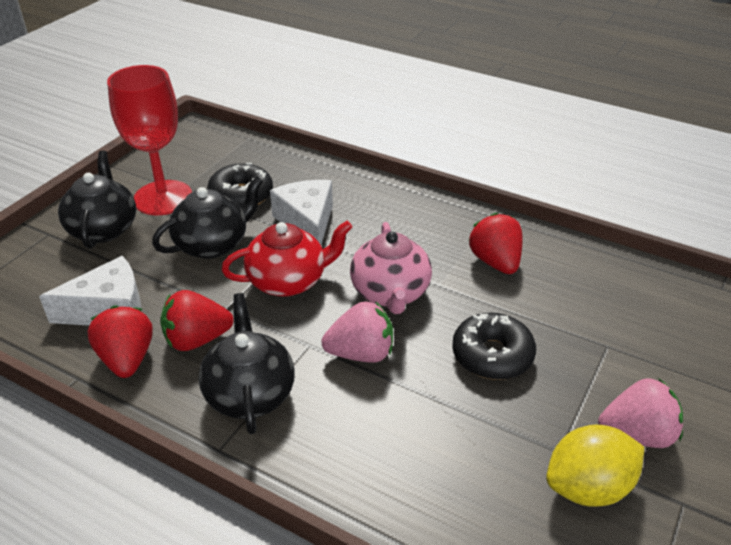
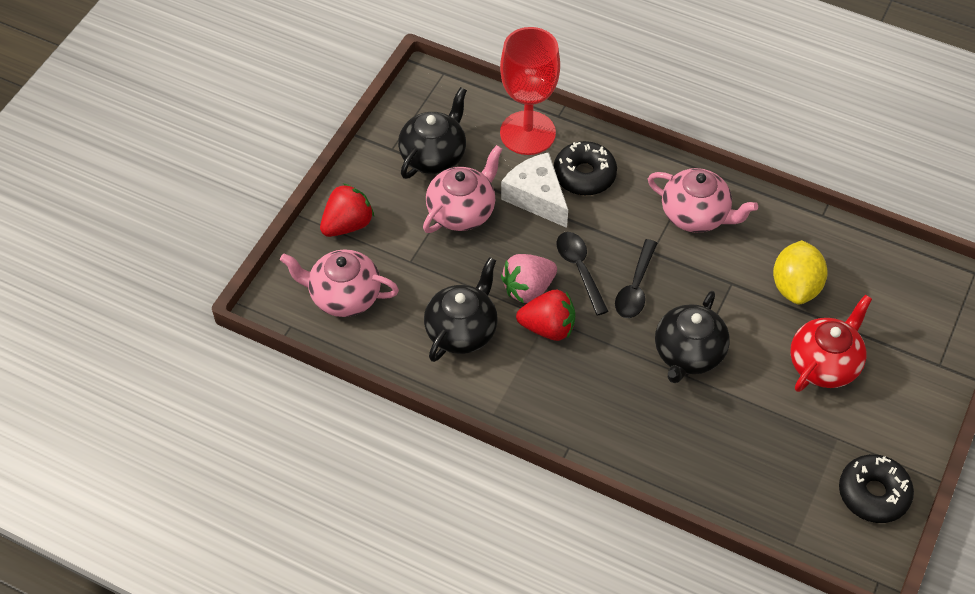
black spoon: none = 0 -> [557,232,609,316] [615,239,657,318] = 2
pink strawberry: [321,301,393,363] [598,378,683,448] = 2 -> [501,254,557,303] = 1
pink teapot: [350,222,432,314] = 1 -> [280,249,399,317] [423,145,503,233] [648,168,758,233] = 3
red strawberry: [87,305,153,378] [160,290,233,351] [469,213,522,274] = 3 -> [320,183,374,237] [516,290,575,341] = 2
white cheese: [39,256,142,326] [270,180,333,245] = 2 -> [501,152,568,228] = 1

